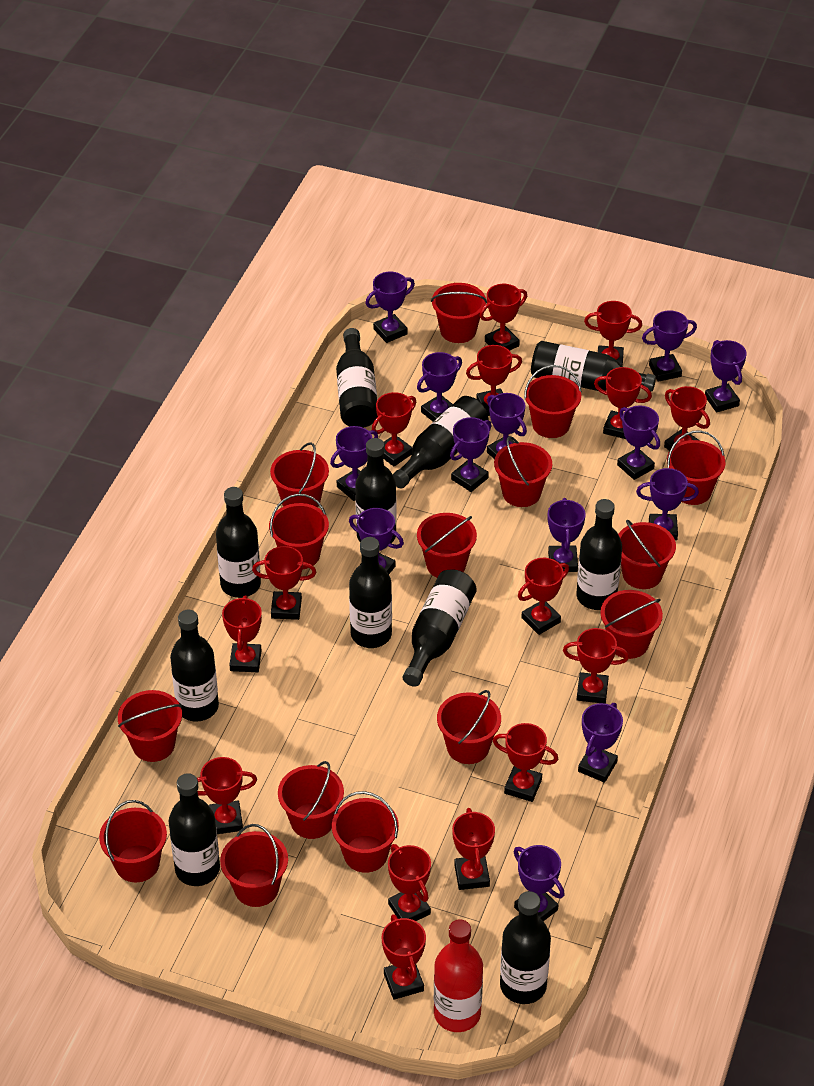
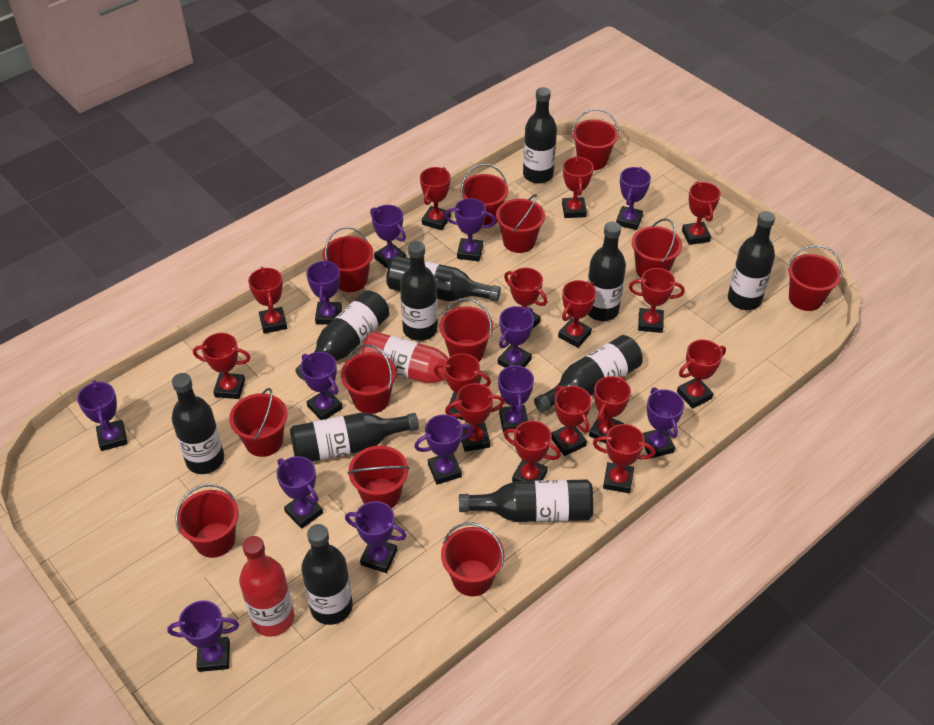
red bottle: [434,919,483,1032] = 1 -> [239,536,294,637] [362,331,482,384] = 2
red bucket: [99,800,167,882] [118,690,182,762] [220,824,288,907] [269,494,329,569] [270,442,329,507] [278,761,344,839] [332,791,399,873] [417,513,477,578] [431,283,487,343] [437,690,501,764] [494,436,552,507] [524,365,582,438] [600,590,663,659] [618,520,676,589] [667,430,726,505] = 15 -> [175,484,239,558] [229,388,287,457] [323,227,373,292] [341,344,397,414] [347,446,410,508] [440,298,493,361] [441,522,505,596] [460,164,508,225] [496,194,545,253] [572,109,619,170] [632,218,682,278] [787,245,842,311] = 12

